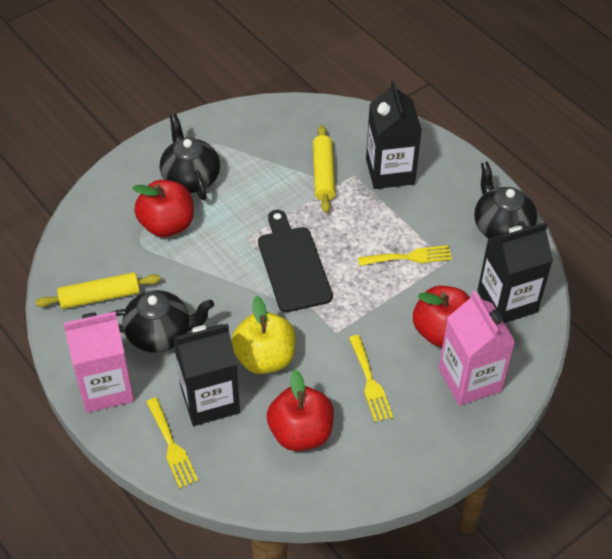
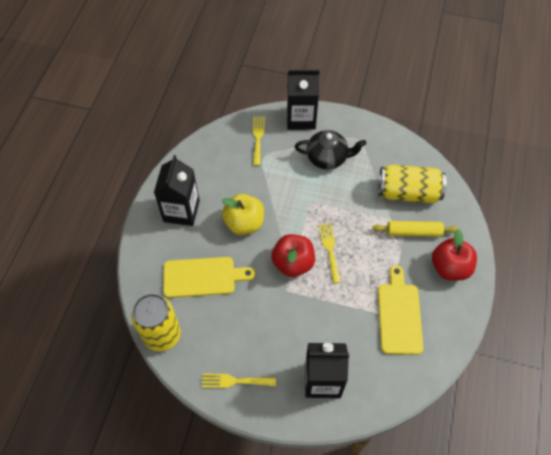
black cutting board: [258,210,333,312] = 1 -> none = 0
black teapot: [109,290,214,353] [160,114,220,200] [474,161,537,238] = 3 -> [295,130,366,169] = 1
pink carton: [63,312,134,413] [439,291,515,406] = 2 -> none = 0
red apple: [133,180,194,237] [267,370,334,451] [413,286,470,347] = 3 -> [271,234,315,277] [432,229,477,281] = 2
yellow can: none = 0 -> [131,294,181,352] [378,165,446,203] = 2
yellow cutting board: none = 0 -> [163,257,255,298] [378,265,423,355] = 2
yellow rolling pin: [35,272,161,309] [313,125,335,213] = 2 -> [372,221,459,237] = 1

